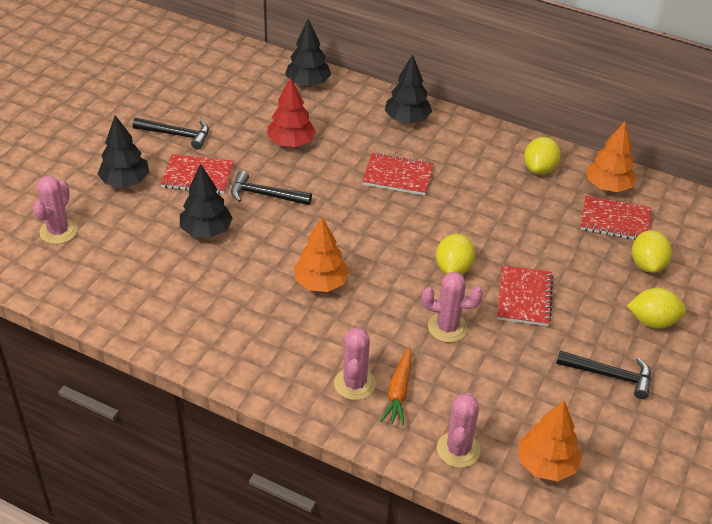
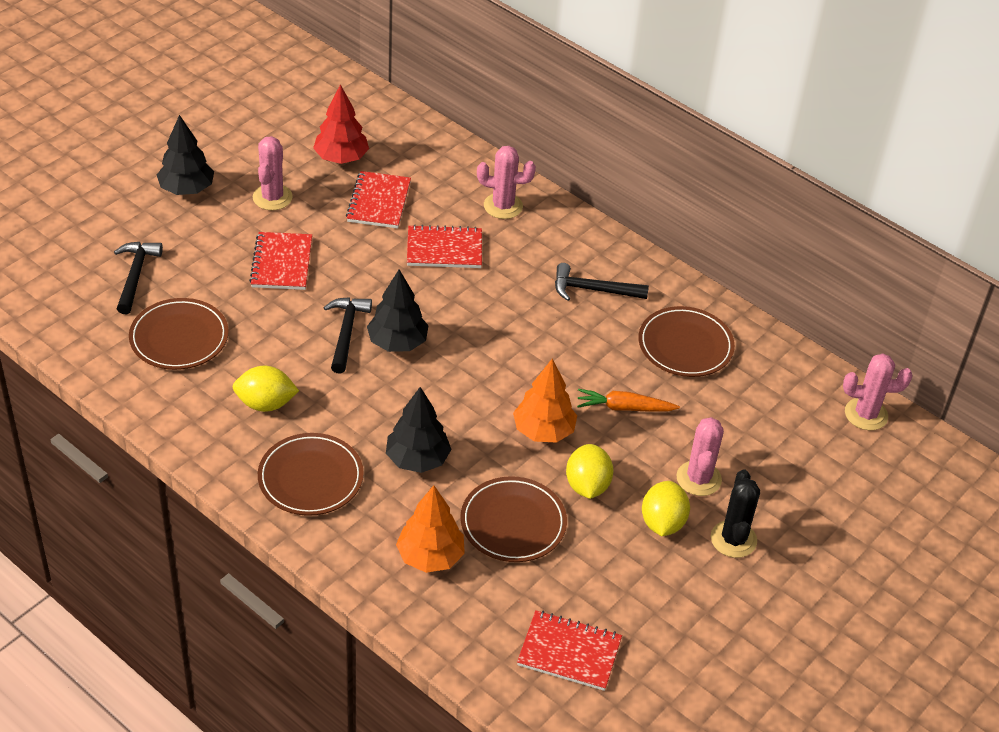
black cactus: none = 0 -> [711,469,760,558] = 1
black tree: [98,115,149,188] [180,164,233,238] [285,19,331,87] [385,54,432,123] = 4 -> [157,115,214,195] [367,269,429,352] [386,387,452,473] = 3
brown plate: none = 0 -> [129,298,229,370] [258,433,364,516] [460,476,567,562] [638,306,735,377] = 4
orange tree: [294,217,350,292] [518,401,582,481] [586,121,637,192] = 3 -> [396,485,465,573] [513,359,577,443] = 2
yellow lemon: [436,234,475,274] [524,137,560,175] [627,288,686,329] [632,230,672,273] = 4 -> [232,366,299,412] [566,444,614,499] [642,481,690,536] = 3

